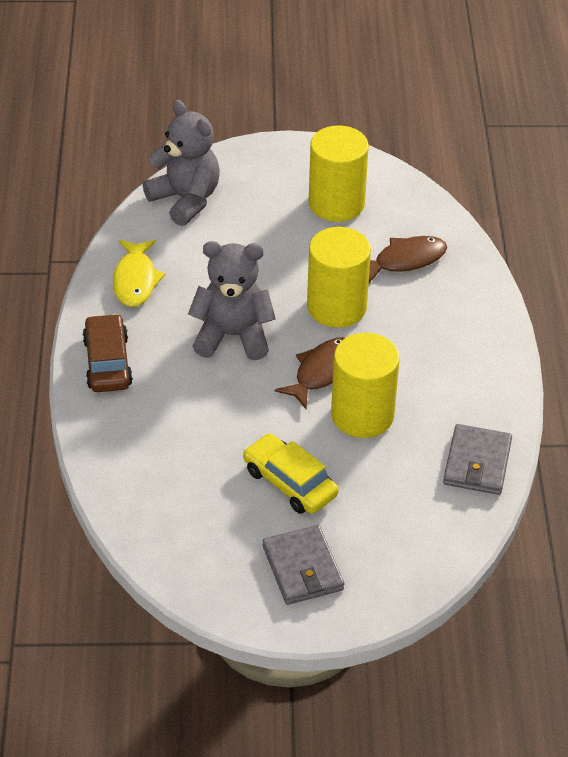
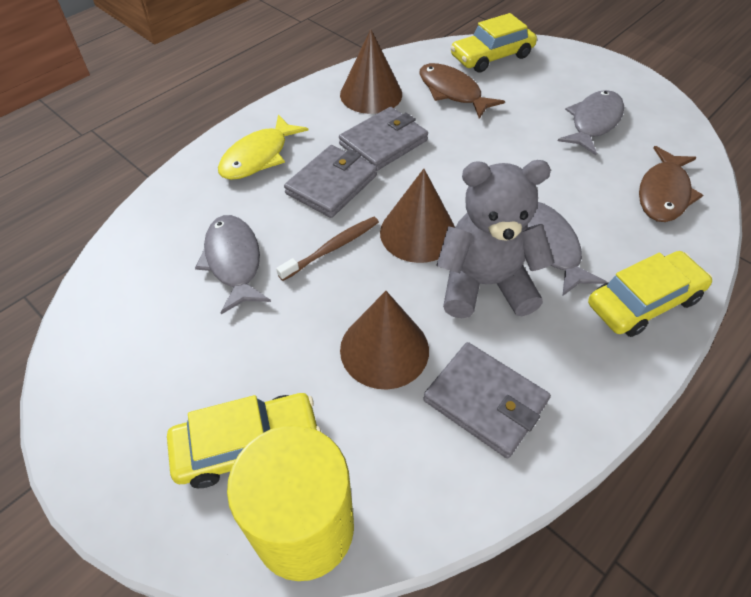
brown car: [82,314,133,392] = 1 -> none = 0
brown cone: none = 0 -> [340,29,402,114] [340,291,429,389] [380,169,455,263] = 3
brown toothbrush: none = 0 -> [276,217,379,281] = 1
grey fish: none = 0 -> [195,215,271,314] [527,202,606,296] [558,90,624,155] = 3
grey teddy bear: [143,100,220,226] [188,241,276,360] = 2 -> [436,160,555,318] = 1
grey wallet: [263,525,344,605] [443,424,512,495] = 2 -> [284,145,377,218] [339,107,428,171] [423,342,551,458] = 3
yellow car: [243,433,339,514] = 1 -> [167,393,321,488] [450,13,537,73] [588,251,712,337] = 3
yellow cylinder: [307,227,371,328] [308,125,369,222] [331,332,400,438] = 3 -> [227,425,354,581] = 1

